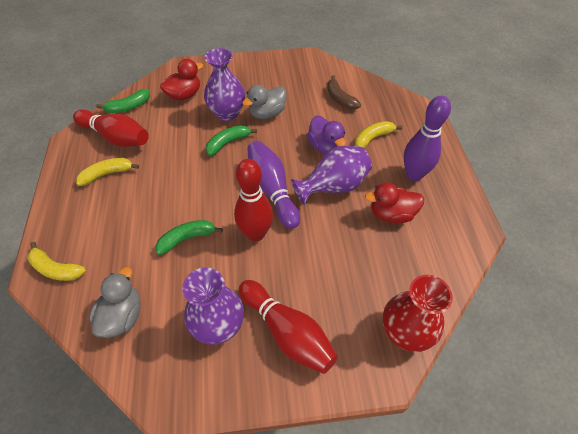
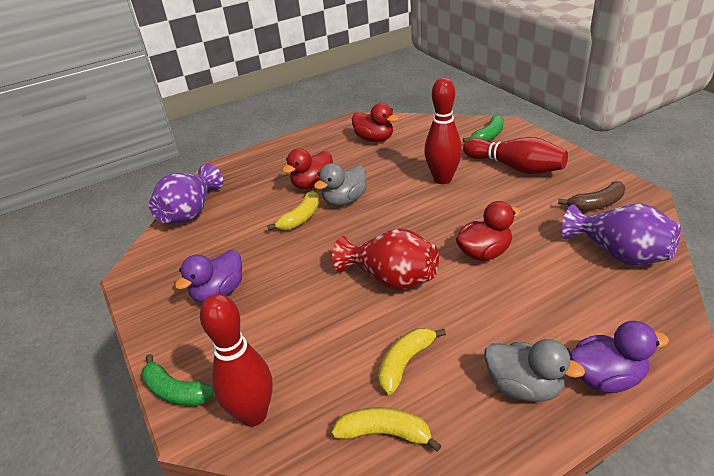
green banana: [96,89,150,113] [156,220,223,255] [206,125,257,156] = 3 -> [141,354,214,406] [463,115,504,143] = 2
purple bowling pin: [247,141,300,229] [404,96,451,181] = 2 -> none = 0
purple duck: [307,116,346,154] = 1 -> [175,250,242,303] [569,321,669,393] = 2
purple vase: [182,268,244,345] [204,48,245,121] [291,146,372,205] = 3 -> [149,164,223,223] [562,204,681,266] = 2
red duck: [160,59,203,100] [365,182,424,223] = 2 -> [282,148,333,189] [352,103,399,142] [456,201,521,261] = 3

